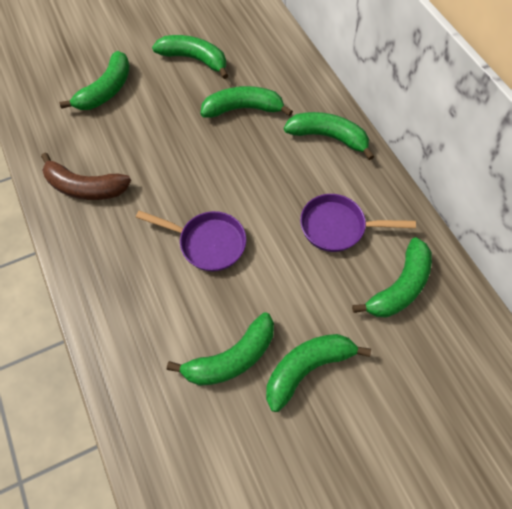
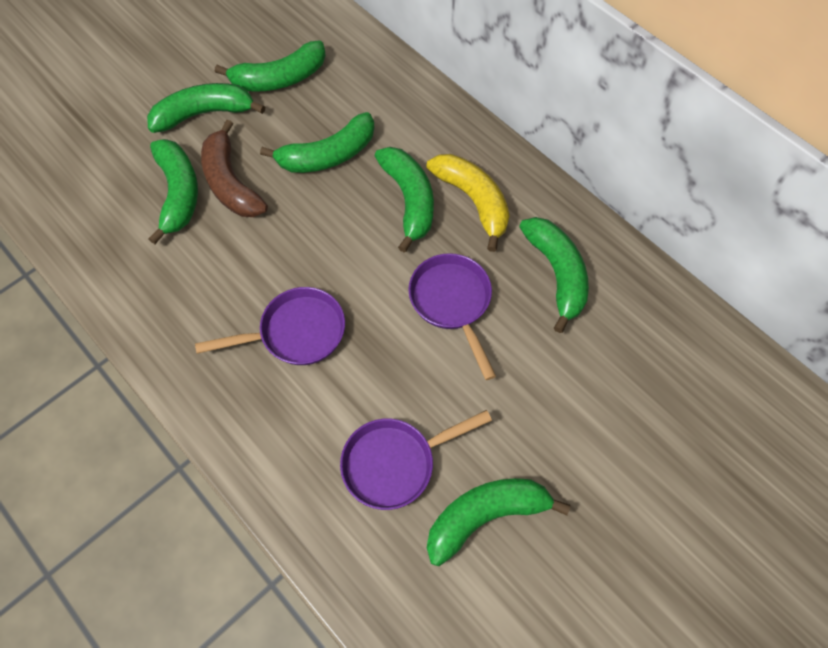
purple pan: [136,210,246,272] [300,194,416,252] = 2 -> [195,287,345,365] [340,410,492,510] [408,253,496,380] = 3
yellow banana: none = 0 -> [426,154,510,252] = 1

